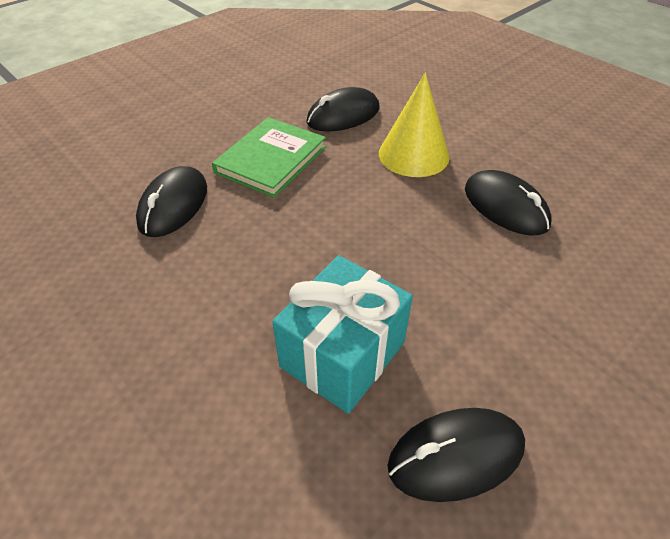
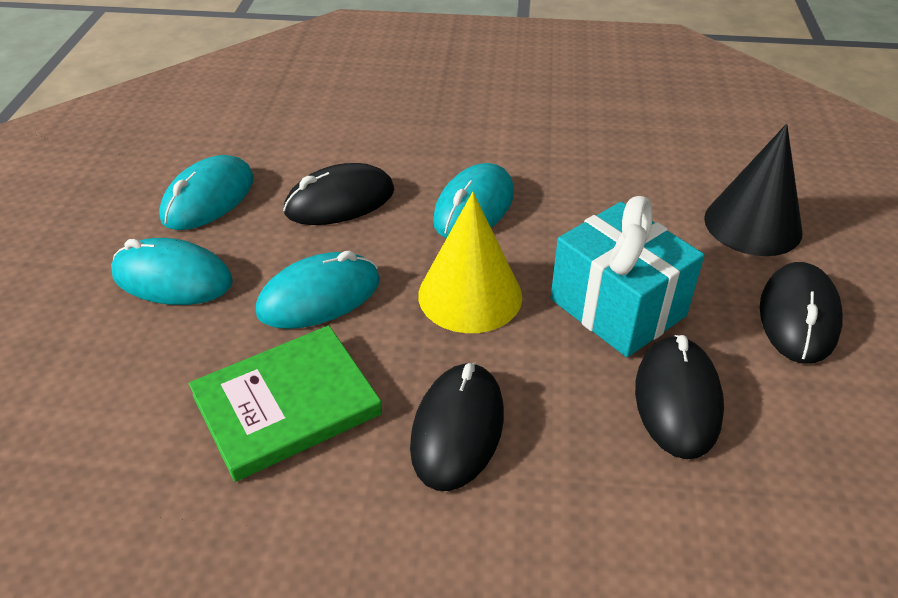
black cone: none = 0 -> [704,124,802,256] = 1
turquoise mouse: none = 0 -> [111,238,233,305] [159,155,254,230] [256,251,380,329] [433,163,514,238] = 4

